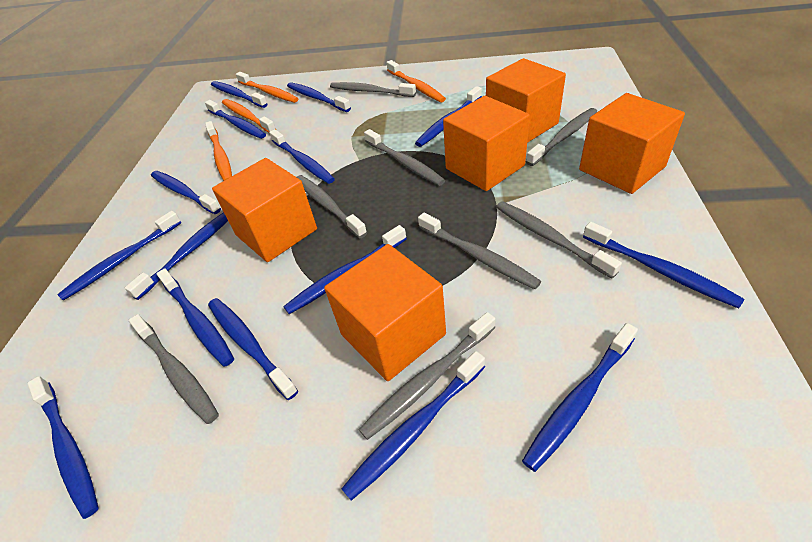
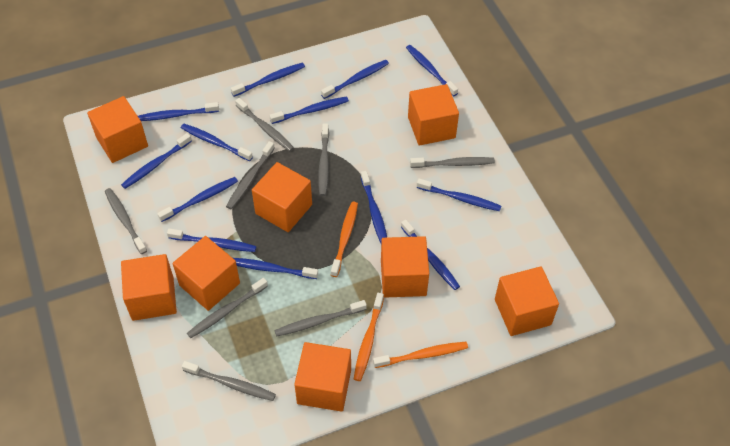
blue toothbrush: [27,376,99,519] [57,211,181,301] [125,212,228,300] [151,171,221,214] [156,268,234,367] [205,100,266,139] [208,298,298,400] [211,81,268,108] [269,129,335,184] [283,225,407,314] [287,82,351,112] [342,351,485,501] [415,86,482,147] [522,323,638,472] [583,222,745,308] = 15 -> [121,133,192,189] [138,102,219,121] [157,177,238,222] [167,228,256,252] [181,124,253,161] [231,63,305,97] [233,258,318,279] [270,96,349,124] [321,60,389,99] [361,171,387,243] [401,219,460,290] [406,45,458,96] [417,178,501,211] = 13
orange cube: [212,158,317,262] [324,244,446,381] [443,96,530,191] [486,58,566,143] [579,93,685,194] = 5 -> [87,96,148,163] [121,254,177,321] [173,236,240,311] [252,162,312,232] [294,342,351,412] [381,236,429,298] [408,84,459,146] [495,266,559,336] = 8
orange toothbrush: [205,121,232,181] [222,99,275,133] [236,72,298,103] [386,60,446,102] = 4 -> [331,202,358,277] [354,293,384,381] [373,342,468,368] = 3

